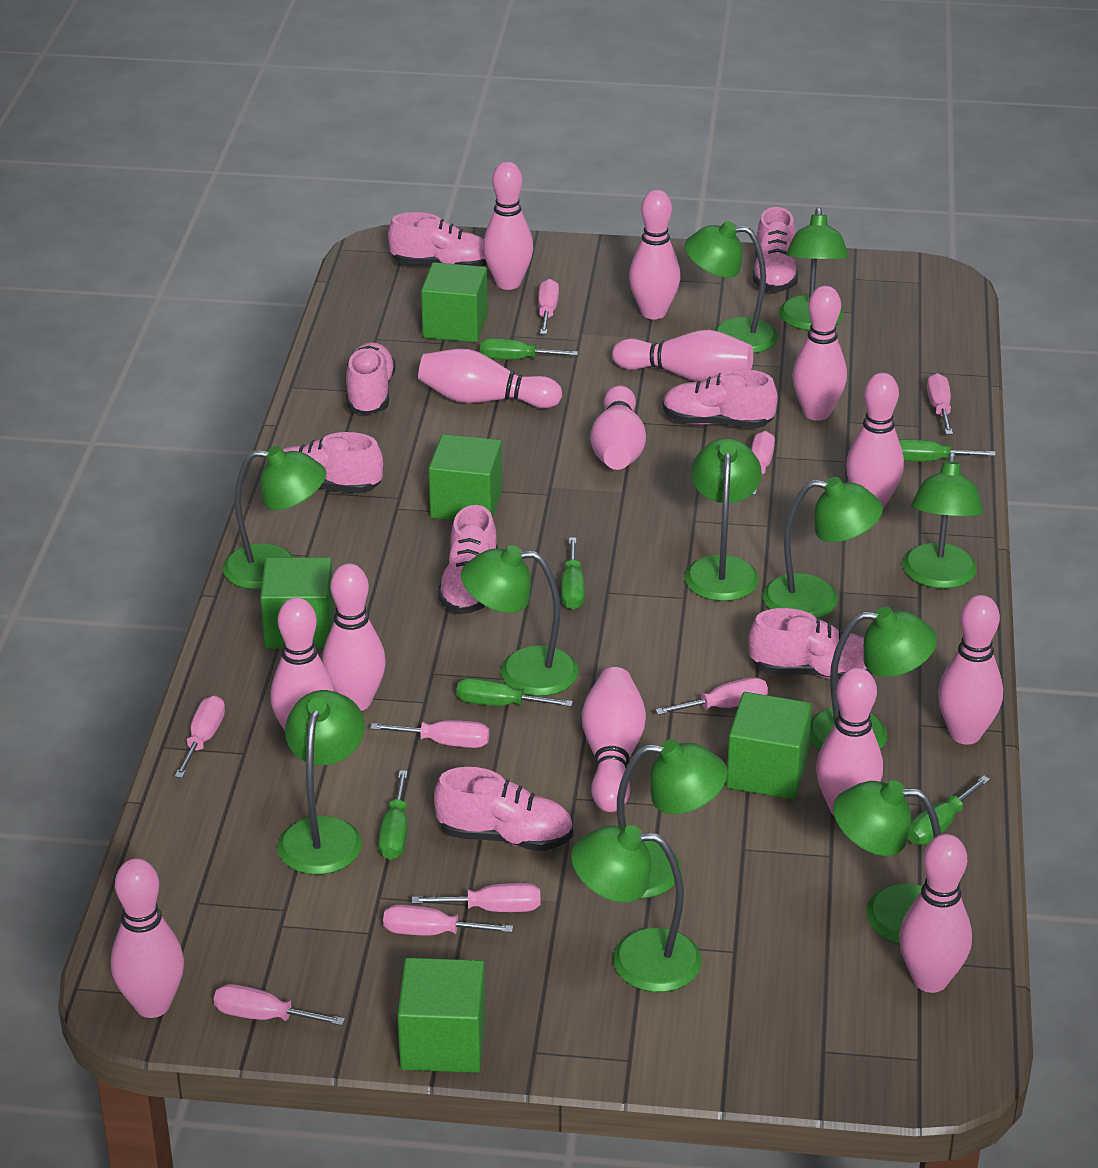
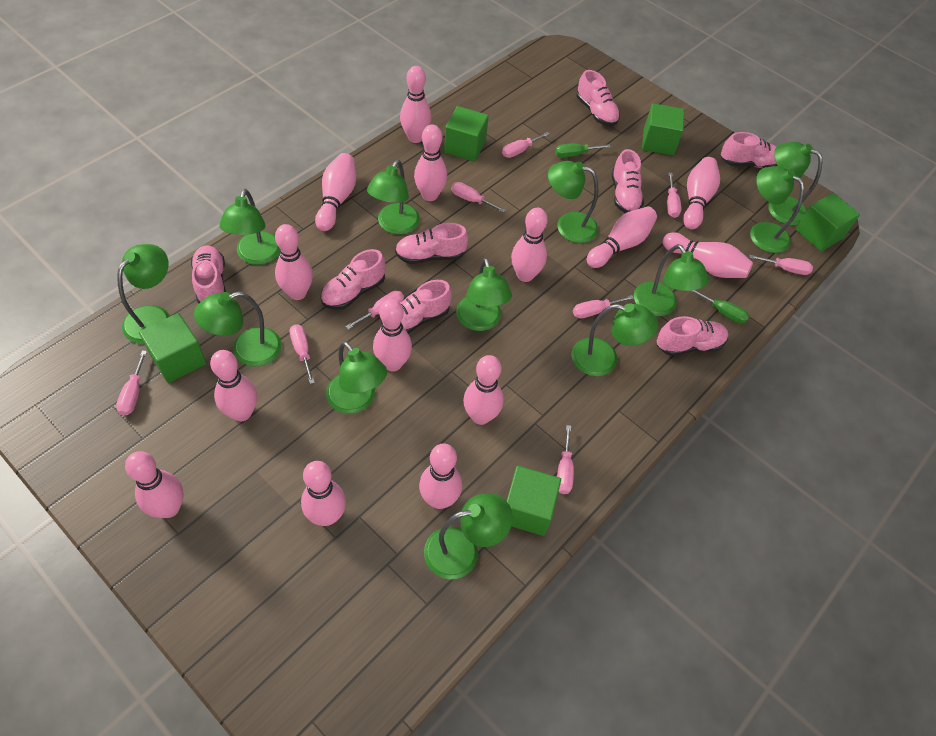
green screwdriver: [378,770,408,860] [456,678,573,707] [480,338,578,360] [561,538,585,609] [899,439,996,462] [908,776,990,845] = 6 -> [555,144,611,157] [690,290,749,324] = 2

